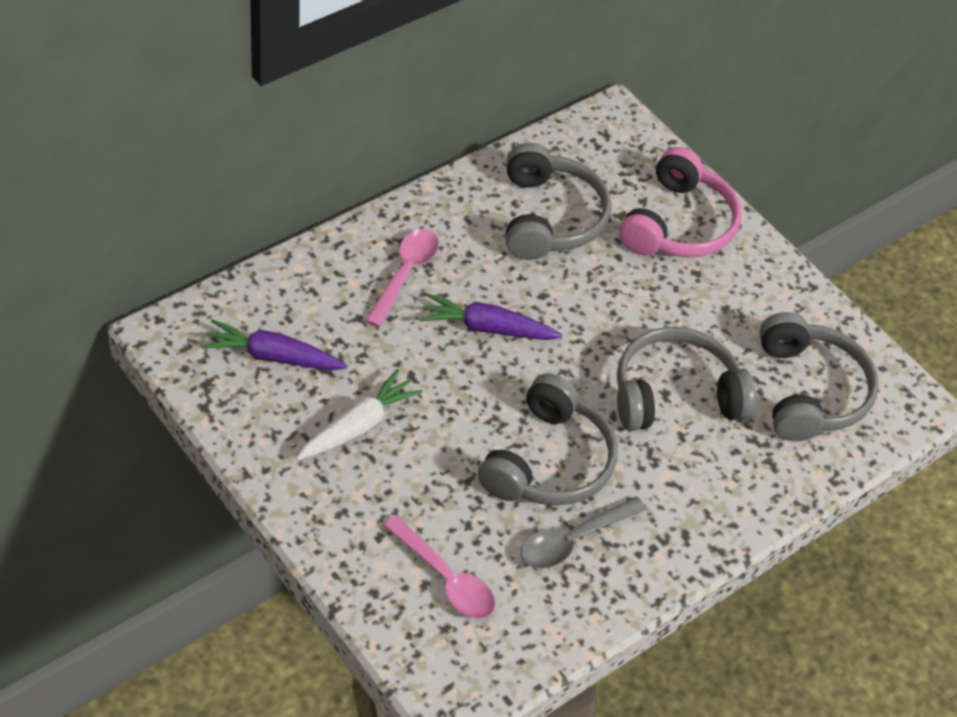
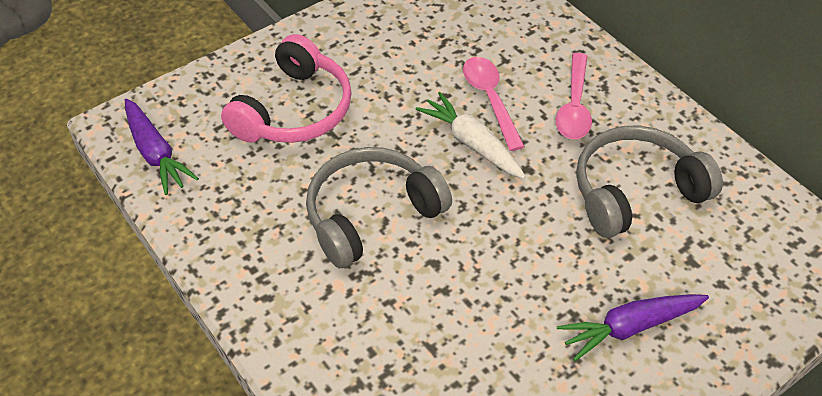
grey headphones: [478,374,618,506] [506,143,611,260] [617,327,756,431] [759,312,878,441] = 4 -> [306,147,452,268] [576,126,723,238] = 2
grey spoon: [521,497,646,569] = 1 -> none = 0

